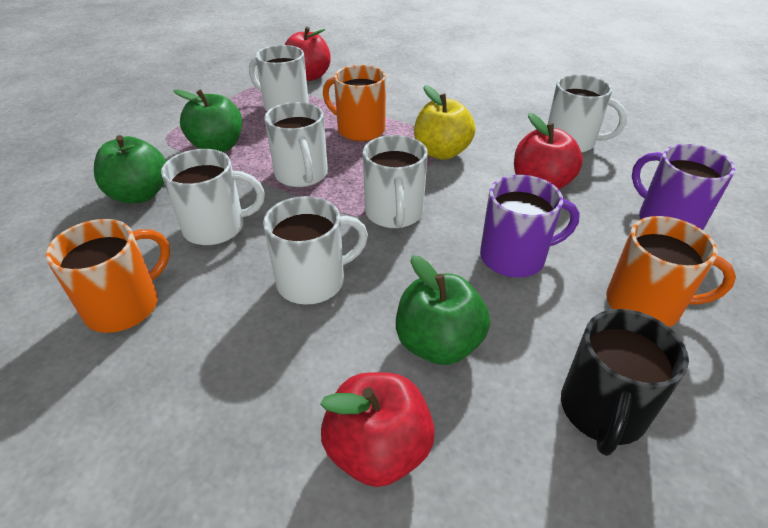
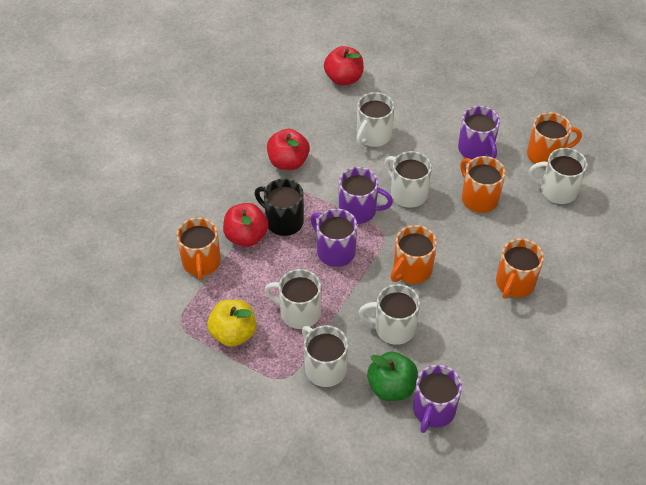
green apple: [94,135,166,203] [174,89,242,152] [396,255,490,365] = 3 -> [367,352,418,401] = 1
orange mug: [45,219,170,333] [323,65,386,141] [606,216,736,327] = 3 -> [176,218,221,280] [391,225,437,284] [460,156,505,213] [496,238,544,299] [527,112,582,164] = 5
purple mug: [480,175,580,277] [632,144,736,230] = 2 -> [311,209,357,267] [339,167,393,224] [413,365,462,433] [458,106,500,159] = 4

